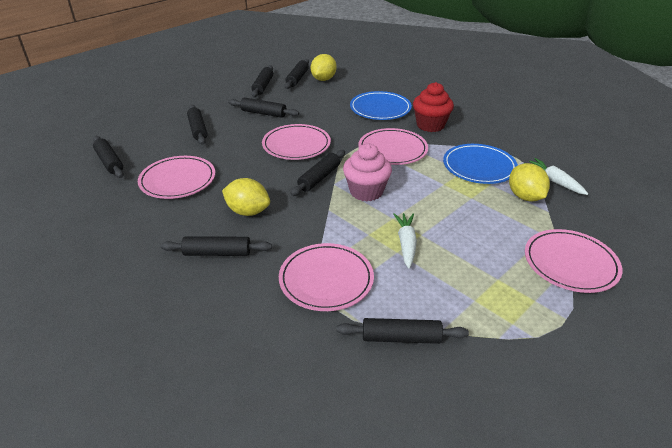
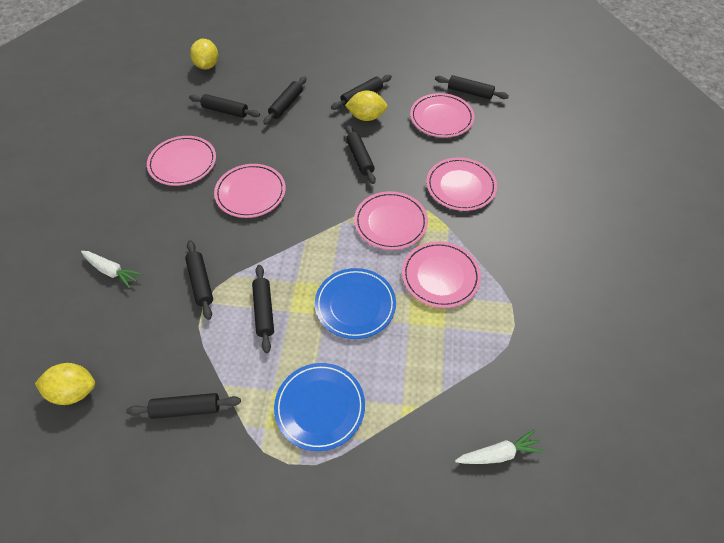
pink cupcake: [343,144,392,201] = 1 -> none = 0
pink plate: [138,156,215,199] [262,124,331,160] [279,243,374,311] [358,128,428,165] [525,229,623,293] = 5 -> [147,136,216,186] [214,164,286,218] [354,191,428,250] [402,241,481,308] [410,93,475,138] [426,157,497,211] = 6
red cupcake: [413,82,454,132] = 1 -> none = 0

